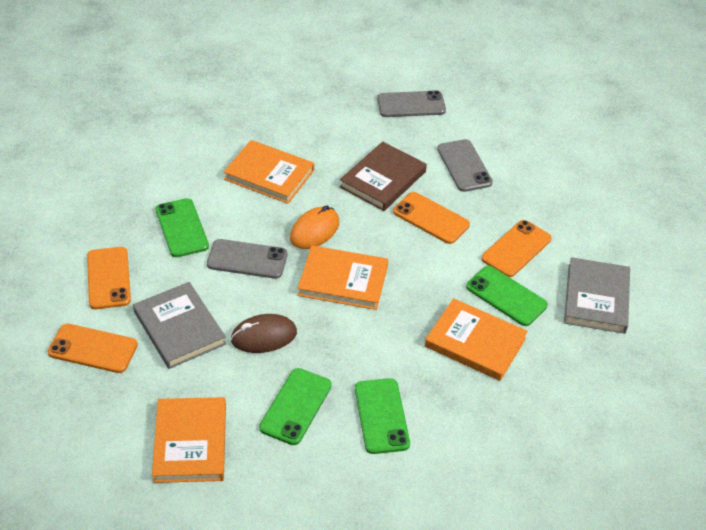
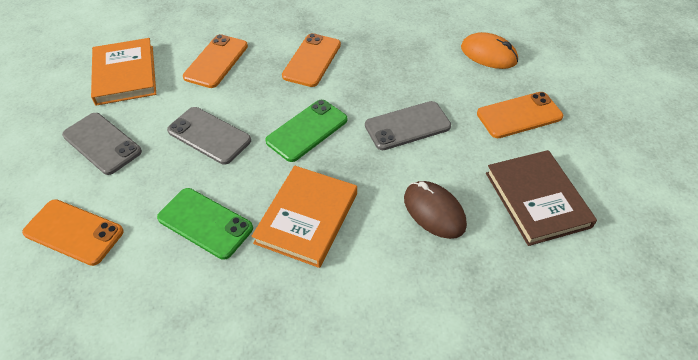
green phone: [156,198,209,257] [259,368,332,445] [355,378,410,454] [466,266,548,326] = 4 -> [157,188,253,260] [265,100,347,162] = 2
grey book: [133,282,226,369] [564,257,630,334] = 2 -> none = 0
orange book: [152,397,226,483] [224,140,314,204] [298,246,388,310] [425,298,528,381] = 4 -> [91,38,156,106] [251,166,357,268] = 2

